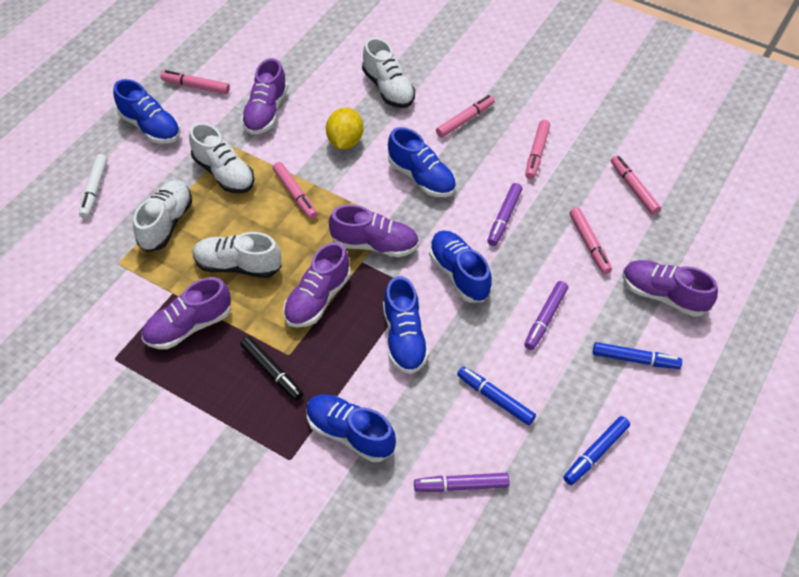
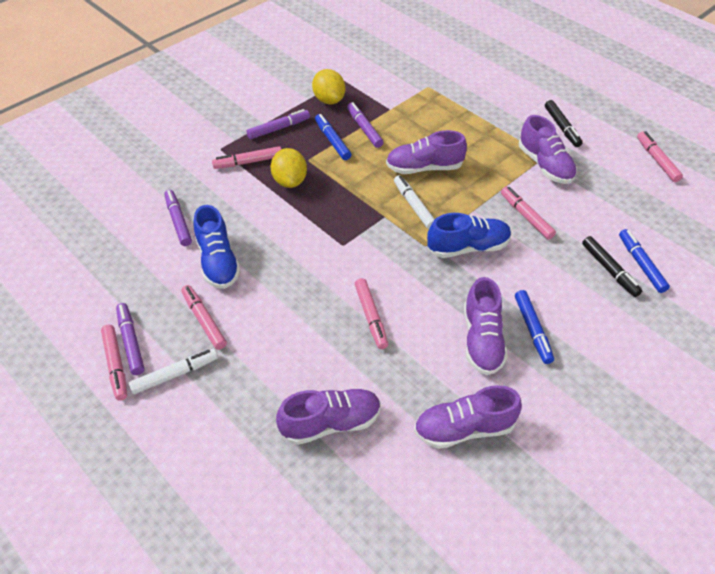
black marker: [240,336,303,401] = 1 -> [545,100,583,147] [582,236,642,297] = 2
blue shoe: [113,79,181,144] [306,394,396,462] [383,276,429,374] [388,127,456,197] [429,231,492,303] = 5 -> [193,205,241,289] [427,213,511,258] = 2
purple marker: [414,473,509,492] [487,183,522,246] [524,281,568,350] = 3 -> [116,303,145,375] [164,190,192,246] [247,109,310,139] [347,102,384,148] = 4
white marker: [79,154,107,218] = 1 -> [129,349,218,394] [394,175,435,229] = 2
white shoe: [133,180,192,252] [189,123,254,193] [193,232,282,278] [362,37,415,108] = 4 -> none = 0
yellow lemon: [326,107,363,149] = 1 -> [270,148,307,188] [312,69,345,104] = 2

